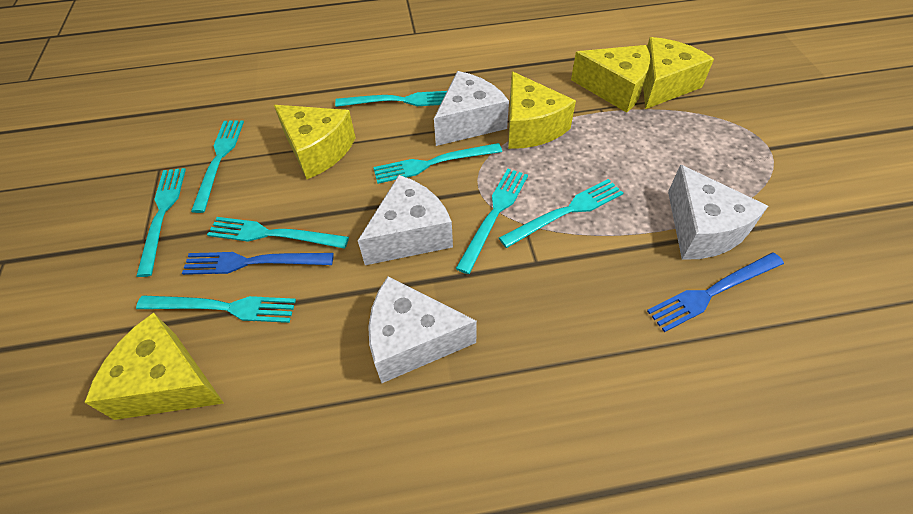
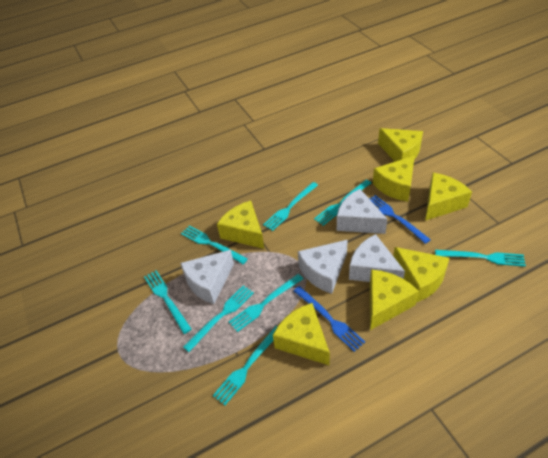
yellow cheese: [84,313,224,420] [274,105,356,179] [508,72,576,149] [571,45,650,113] [643,37,714,109] = 5 -> [217,201,264,249] [273,303,330,366] [370,270,419,330] [373,156,415,202] [378,128,423,162] [393,247,449,302] [425,173,472,221] = 7

